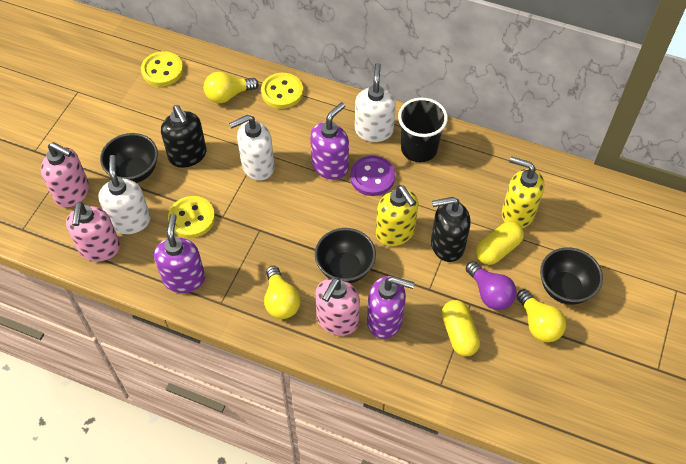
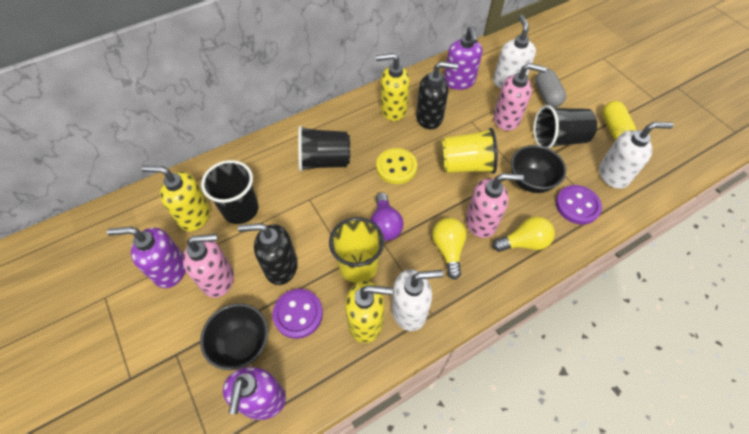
black bowl: [100,133,158,183] [315,228,376,283] [540,247,603,305] = 3 -> [200,303,268,370] [511,145,566,193] = 2
black cup: [398,98,448,162] = 1 -> [201,160,258,224] [298,126,350,172] [534,105,597,149] = 3
grey capsule: none = 0 -> [535,69,566,107] = 1
purple button: [350,156,395,196] = 1 -> [273,289,323,339] [556,185,602,224] = 2
yellow button: [141,51,183,87] [168,196,215,238] [261,73,303,109] = 3 -> [376,148,417,184] = 1
yellow capsule: [441,300,480,356] [476,221,524,265] = 2 -> [602,101,636,140] = 1
yellow cup: none = 0 -> [329,217,384,283] [441,128,498,174] = 2
yellow light bulb: [204,72,259,103] [264,266,301,319] [516,289,566,342] = 3 -> [432,218,467,280] [493,216,555,252] = 2
yellow soap dispenser: [376,185,418,246] [502,156,545,228] = 2 -> [141,165,210,231] [345,281,393,343] [376,53,410,121] = 3

